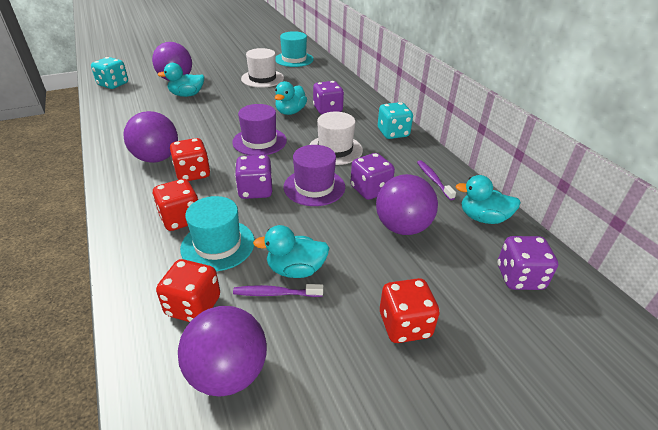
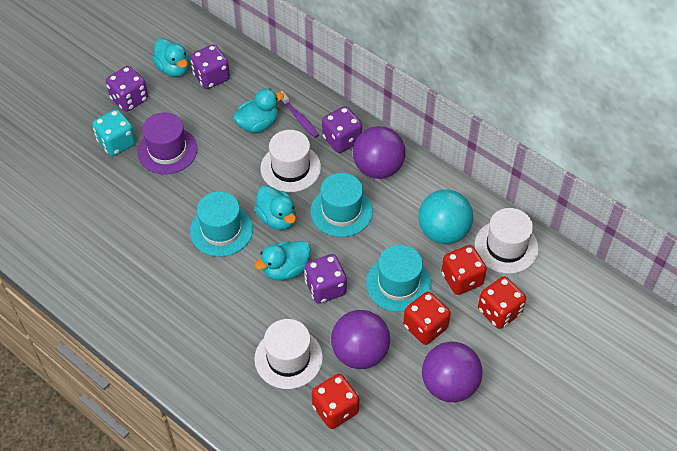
purple ball: [123,111,178,163] [152,42,192,81] [178,306,267,396] [376,174,438,235] = 4 -> [331,310,390,369] [353,126,405,179] [422,341,482,402] = 3
purple hat: [232,104,287,155] [283,145,345,206] = 2 -> [137,112,198,174] = 1
purple toothbrush: [233,284,323,297] [417,160,456,200] = 2 -> [280,91,319,138] = 1
turquoise ball: none = 0 -> [418,189,473,244] = 1
turquoise dice: [91,57,128,89] [378,102,413,139] = 2 -> [92,109,136,156] = 1
turquoise hat: [180,196,255,271] [275,31,314,67] = 2 -> [190,192,253,257] [310,173,373,237] [366,245,431,312] = 3
white hat: [241,48,284,88] [309,112,363,165] = 2 -> [254,319,323,389] [260,130,321,192] [475,208,539,274] = 3

